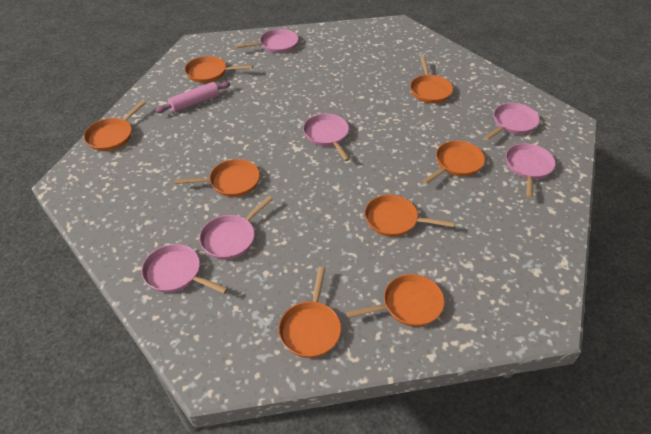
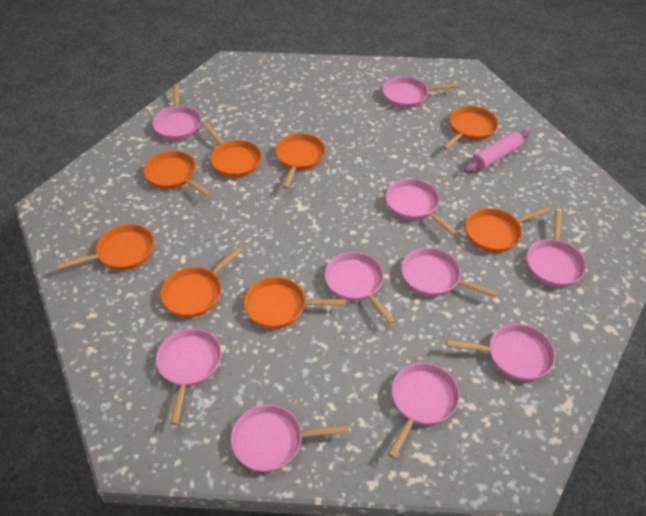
pink pan: [141,244,228,294] [199,196,273,260] [235,29,299,53] [303,114,350,161] [484,103,540,140] [506,143,556,198] = 6 -> [152,84,201,140] [156,328,221,425] [231,405,349,472] [325,252,395,324] [382,76,459,108] [385,179,457,235] [388,363,460,459] [401,248,498,298] [446,324,555,381] [526,210,586,287] = 10

